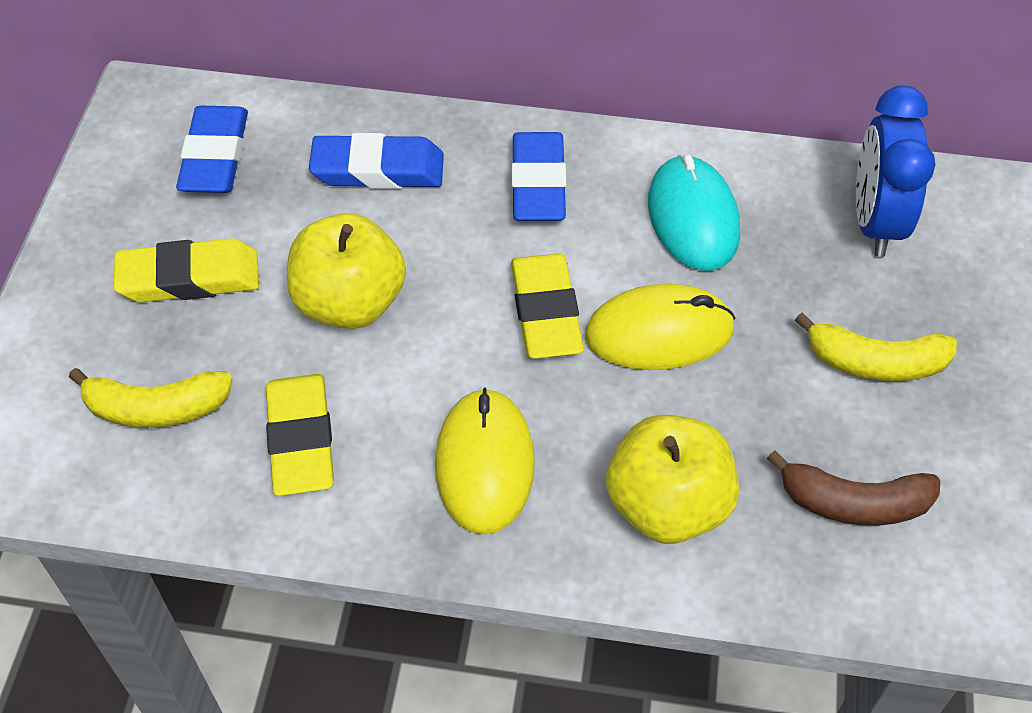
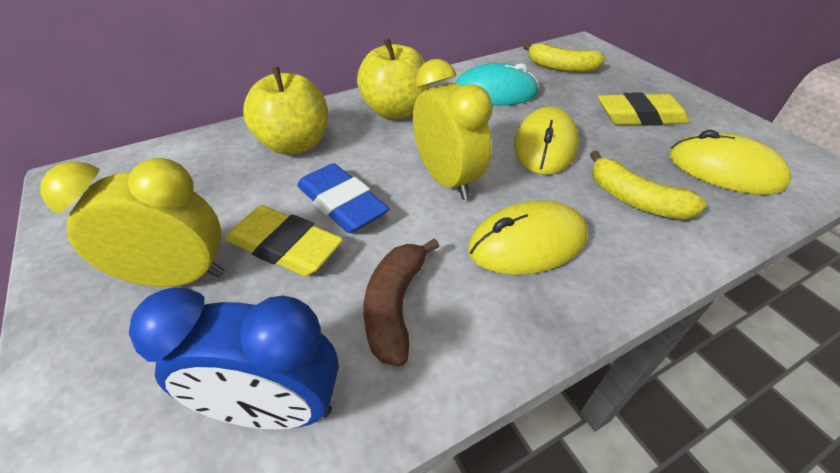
blue eraser: [176,106,248,193] [309,133,444,189] [512,132,566,221] = 3 -> [297,163,389,233] = 1
yellow clock: none = 0 -> [40,158,225,287] [413,59,493,200] = 2
yellow eraser: [113,238,259,303] [266,374,334,496] [511,254,584,359] = 3 -> [226,205,343,277] [598,92,689,126] = 2
yellow mouse: [435,388,535,535] [585,284,736,370] = 2 -> [468,200,588,275] [514,107,579,175] [669,130,791,195] = 3

